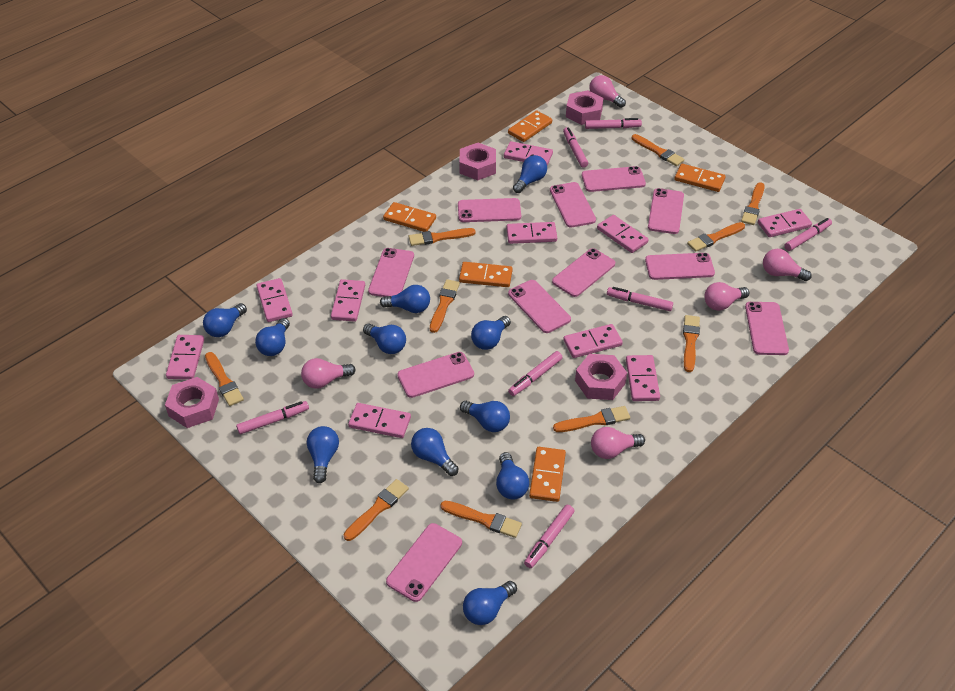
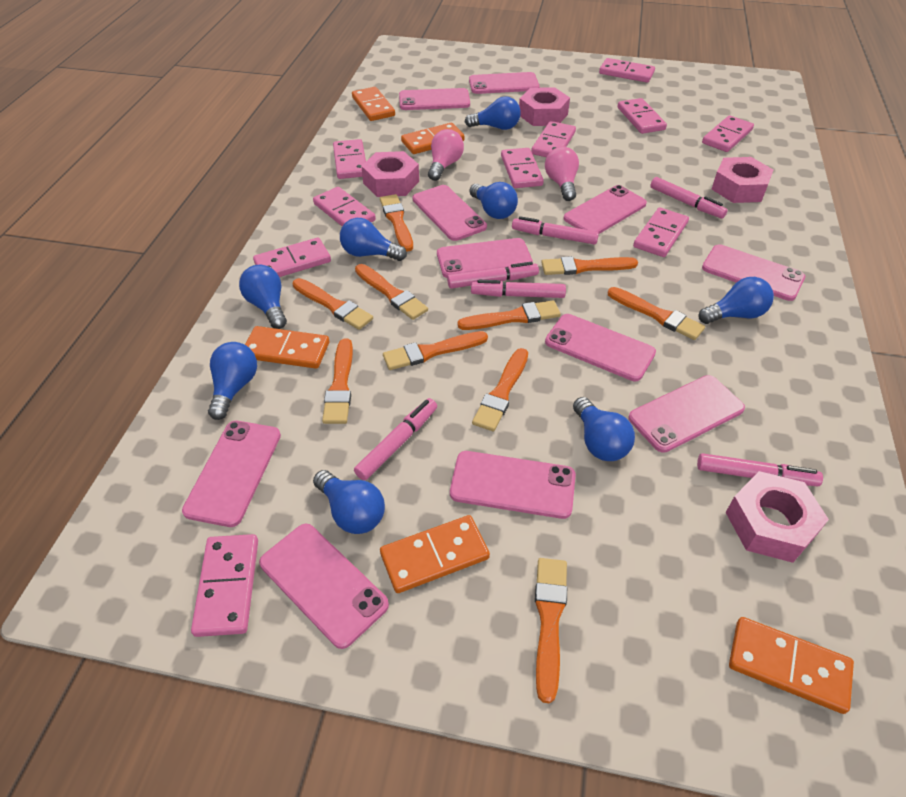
blue light bulb: [203,303,247,337] [255,318,290,356] [307,426,339,483] [363,324,406,354] [380,285,430,313] [411,428,459,476] [460,401,510,432] [463,581,517,625] [471,316,511,350] [496,452,529,500] [513,155,547,193] = 11 -> [208,342,257,420] [239,265,287,329] [313,470,385,534] [340,218,407,261] [465,96,521,130] [469,182,518,219] [573,397,635,461] [698,277,774,324] = 8
pink light bulb: [301,358,356,389] [589,75,626,108] [591,427,645,459] [705,282,749,311] [763,249,812,281] = 5 -> [428,129,464,181] [545,146,579,201] = 2
pink marker: [236,401,309,434] [508,351,563,396] [524,505,574,568] [563,127,588,168] [585,118,642,129] [607,287,673,311] [785,218,832,251] = 7 -> [354,398,437,480] [447,262,539,289] [471,280,566,298] [512,216,599,245] [650,177,728,219] [697,453,823,486] = 6

